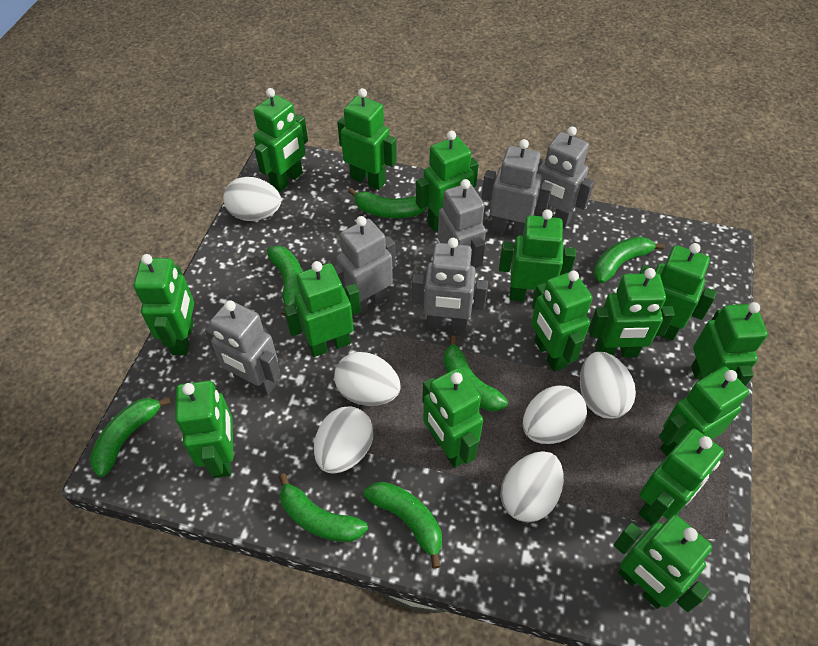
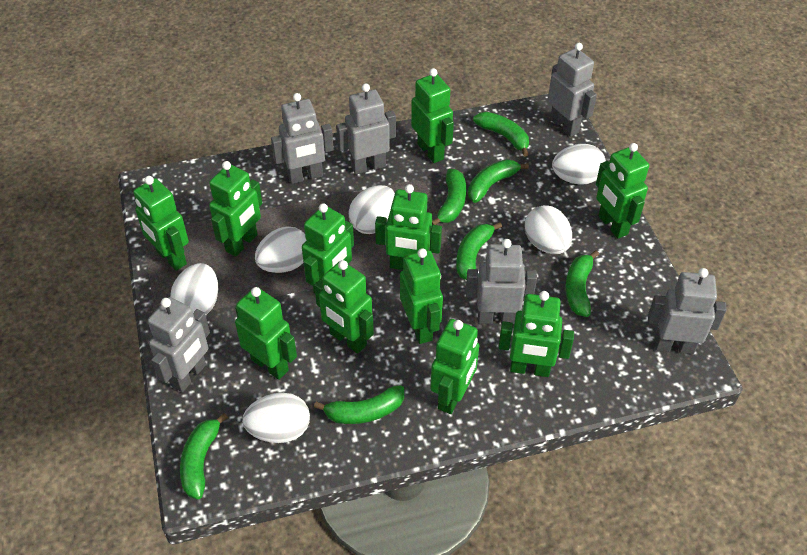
green robot: [134,254,194,355] [175,381,233,478] [254,88,308,192] [284,261,361,357] [337,88,397,190] [416,131,479,232] [422,368,483,468] [499,209,576,302] [531,271,592,372] [589,268,675,358] [614,515,712,612] [638,429,724,525] [639,243,717,341] [659,367,749,456] [691,302,768,386] = 15 -> [133,176,189,271] [209,161,262,257] [235,287,297,380] [302,203,354,293] [314,260,374,353] [375,184,442,270] [400,248,443,344] [411,68,454,163] [430,319,479,414] [498,291,574,377] [596,143,649,239] = 11

